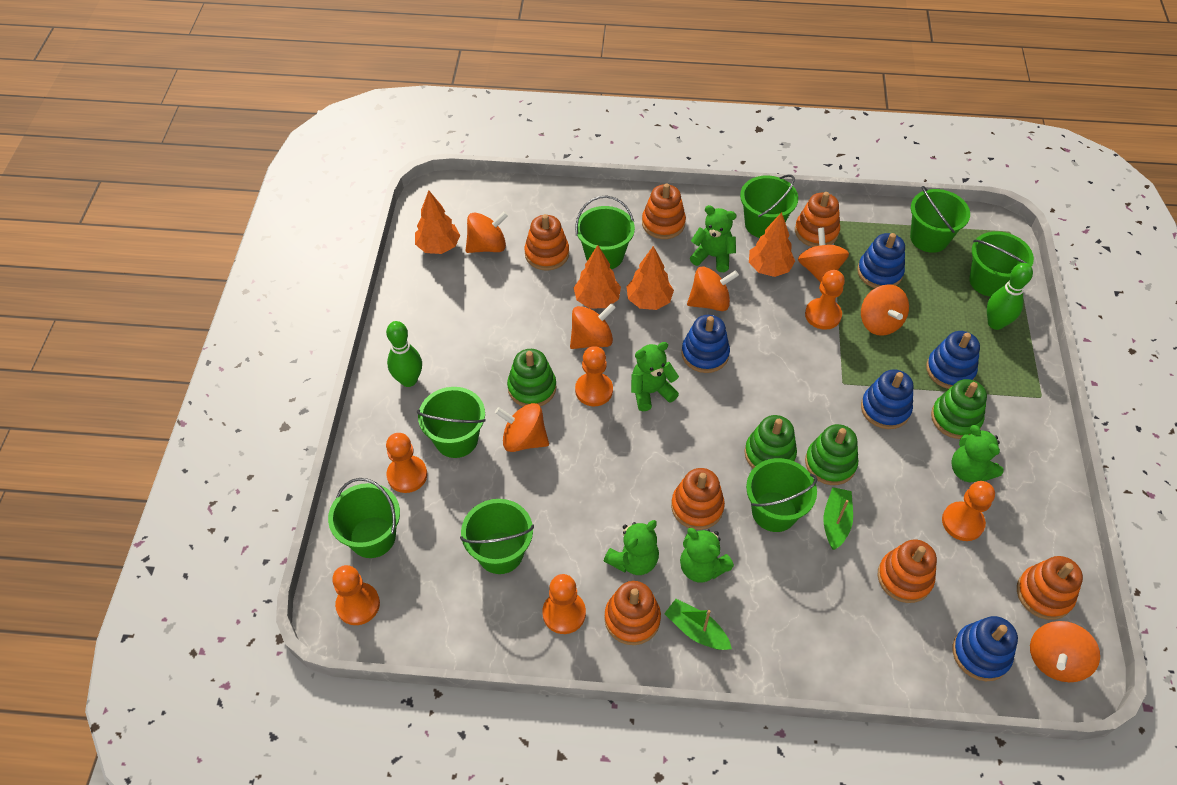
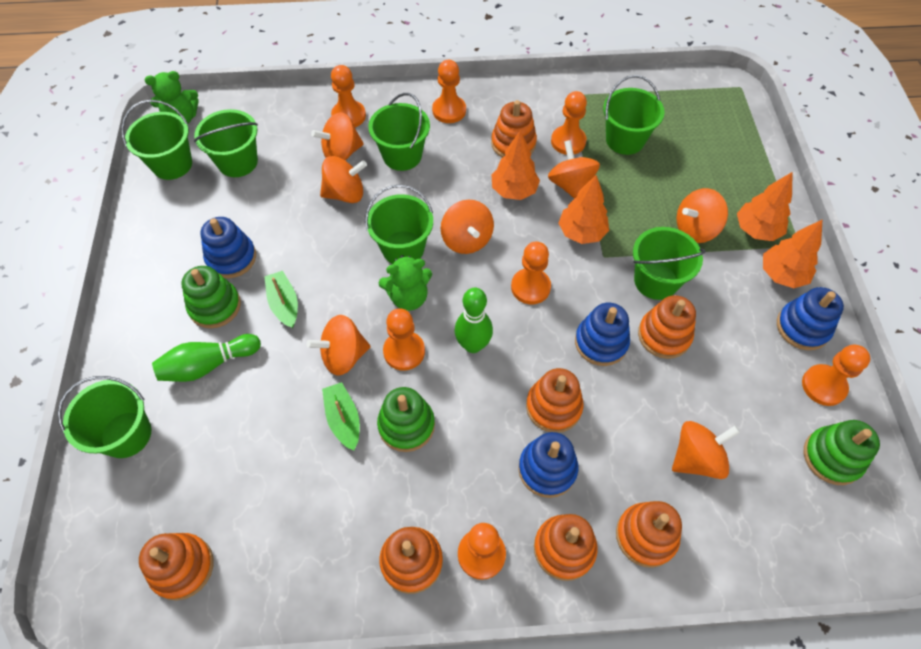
blue stacking toy: [681,315,730,373] [857,233,905,288] [861,369,914,429] [926,331,980,389] [952,616,1018,681] = 5 -> [200,217,256,278] [518,432,578,498] [575,303,630,366] [777,287,844,350] = 4
green bucket: [328,478,400,558] [417,387,486,458] [460,499,534,574] [575,196,635,269] [740,174,798,238] [746,458,817,532] [910,186,970,253] [969,231,1034,297] = 8 -> [57,376,151,458] [121,100,192,180] [194,109,258,177] [365,185,433,264] [368,93,430,171] [603,75,665,155] [633,227,706,300] = 7
green stacking toy: [507,349,556,407] [745,415,797,468] [805,424,858,485] [931,379,987,439] = 4 -> [182,266,241,328] [377,387,435,452] [804,420,880,485] = 3
green teddy bear: [604,520,659,575] [631,342,679,411] [680,528,734,582] [690,205,737,272] [952,425,1004,482] = 5 -> [145,71,199,123] [379,255,432,311] = 2
orange pawn: [332,565,380,625] [386,433,427,493] [542,574,586,634] [575,346,613,406] [805,270,845,330] [942,481,995,541] = 6 -> [331,65,366,127] [383,308,425,371] [432,60,466,123] [458,523,506,580] [511,242,551,304] [551,91,587,155] [802,344,870,406] = 7

